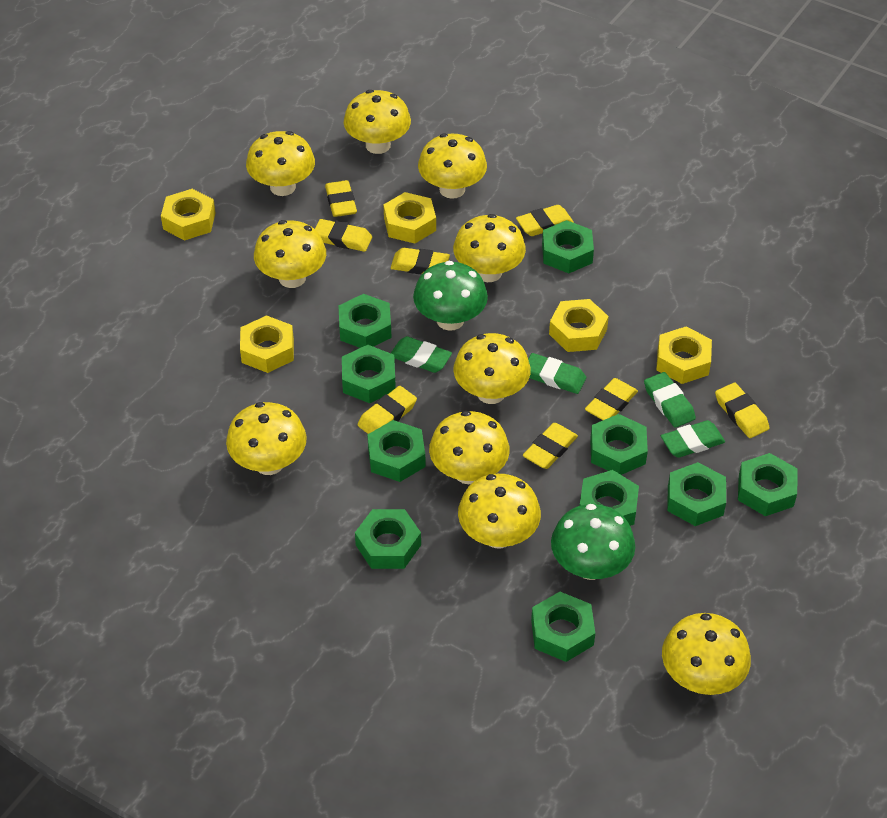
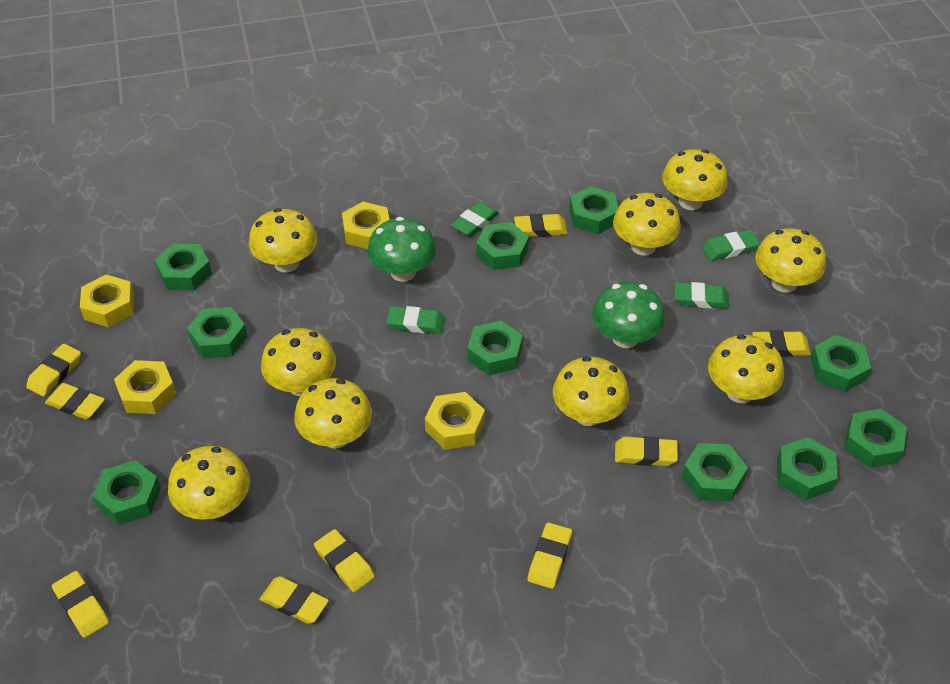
yellow eraser: [315,219,372,252] [325,180,357,217] [358,386,417,434] [391,248,450,274] [516,205,574,236] [523,423,578,469] [585,378,638,420] [715,383,769,438] = 8 -> [26,343,81,397] [45,383,105,420] [52,571,109,638] [260,576,329,624] [314,529,375,592] [514,214,568,237] [528,522,572,589] [615,437,678,466] [752,330,811,357] = 9
yellow mushroom: [226,402,307,475] [246,131,315,196] [254,220,326,288] [344,90,411,154] [418,133,487,199] [429,411,509,484] [453,214,526,282] [453,333,531,404] [458,474,541,548] [662,613,751,695] = 10 -> [168,446,250,520] [249,208,317,273] [261,328,336,396] [294,378,372,448] [553,356,629,426] [613,193,681,256] [662,149,728,210] [708,334,784,403] [755,228,826,293] = 9
yellow nut: [161,189,216,241] [240,315,294,373] [384,192,436,244] [549,299,609,352] [656,326,712,384] = 5 -> [80,274,134,327] [114,360,176,414] [342,202,390,249] [425,392,485,450] = 4

